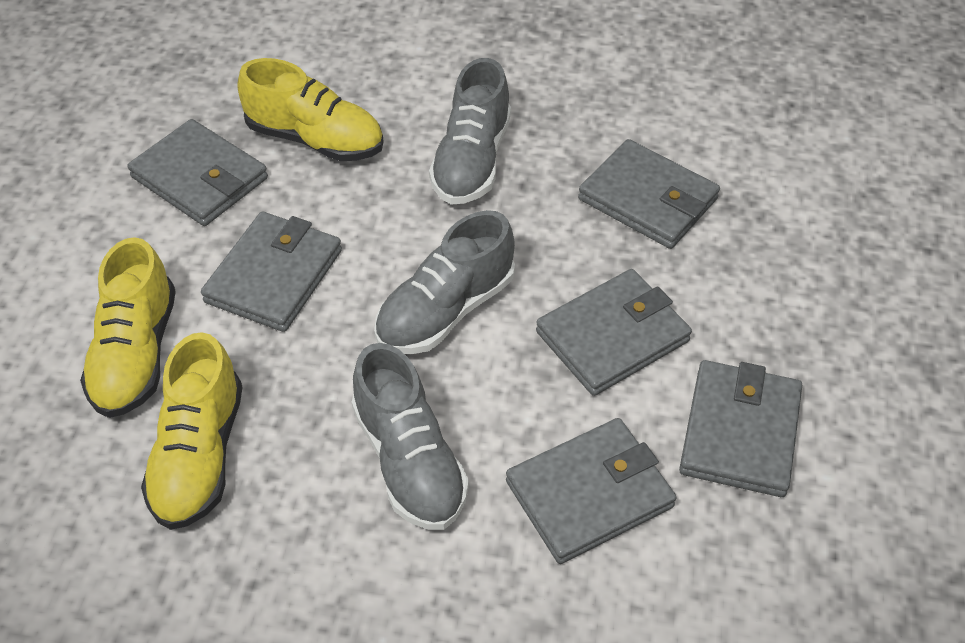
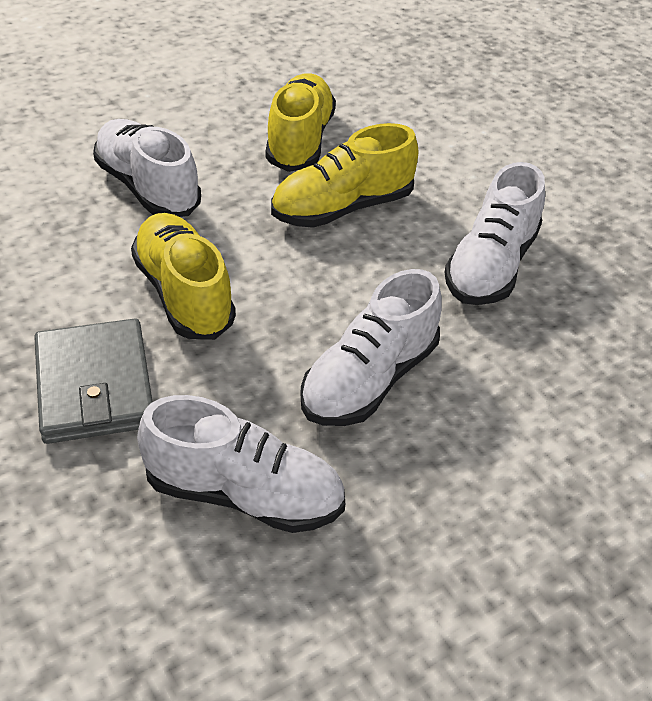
grey shoe: [352,343,469,530] [374,210,515,354] [429,58,511,204] = 3 -> none = 0
grey wallet: [127,119,268,226] [201,211,342,332] [506,418,677,564] [536,269,692,396] [578,139,720,249] [679,360,802,497] = 6 -> [34,318,153,444] = 1
white shoe: none = 0 -> [93,119,201,217] [137,395,345,533] [300,269,442,426] [445,162,545,305] = 4

